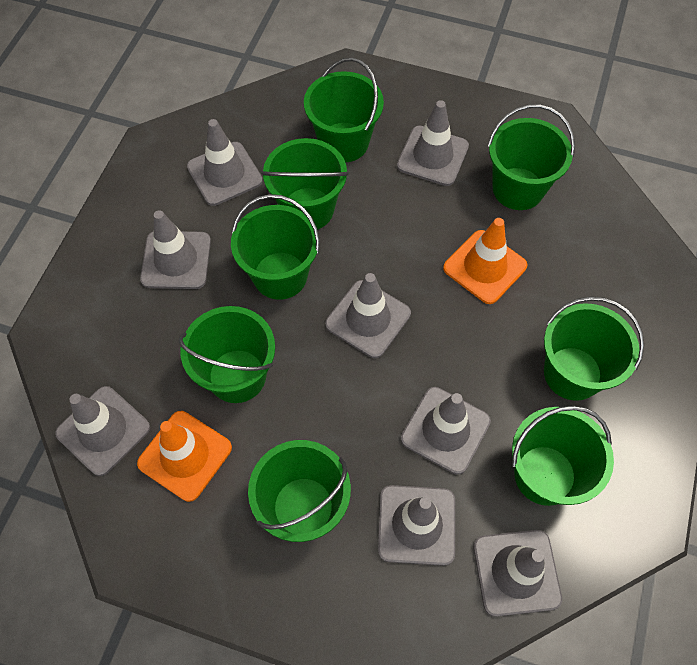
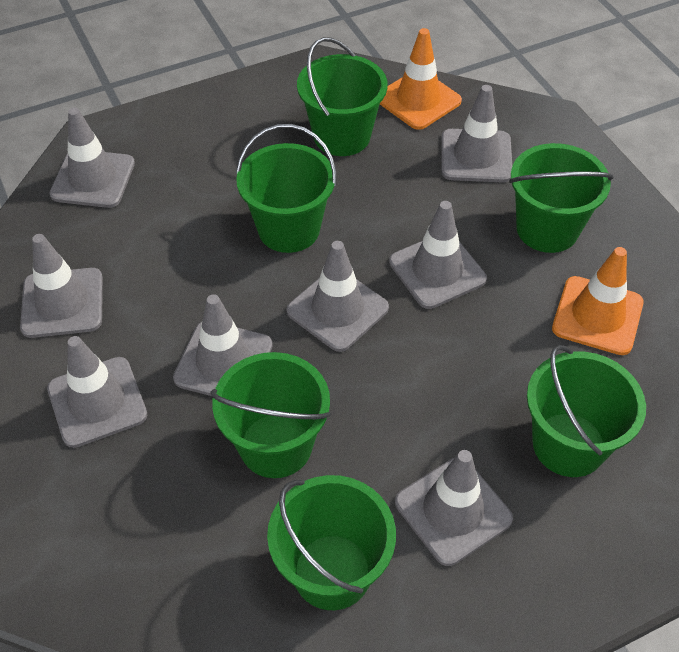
green bucket: [178,306,275,403] [231,194,320,300] [248,440,351,542] [261,138,349,230] [304,58,384,162] [488,104,575,210] [512,406,614,506] [544,296,644,401] = 8 -> [210,352,331,478] [236,124,337,253] [267,475,396,610] [297,37,388,156] [509,143,614,253] [527,345,646,477] = 6

